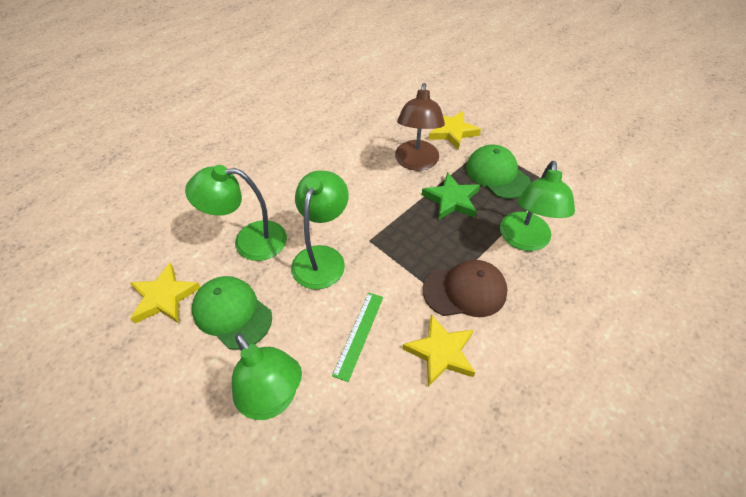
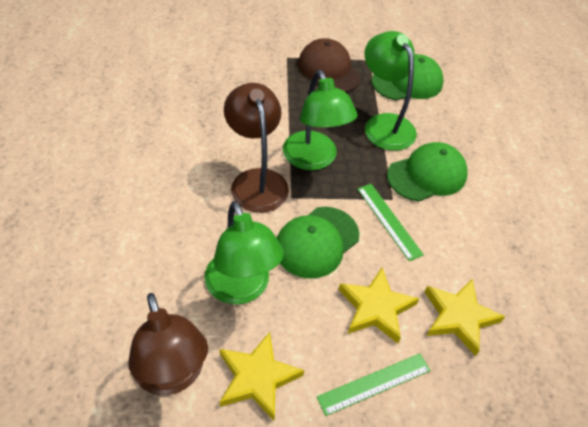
brown lamp: [395,83,445,171] = 1 -> [128,293,208,395] [224,83,289,213] = 2
green cap: [192,276,272,350] [466,144,531,199] = 2 -> [277,207,359,279] [372,54,444,100] [387,142,468,201] = 3
green lamp: [185,165,287,261] [232,333,302,420] [291,170,349,289] [500,161,575,251] = 4 -> [204,201,284,305] [283,70,358,170] [364,31,417,151] = 3
green ruler: [332,292,383,382] = 1 -> [317,354,431,416] [357,184,424,261] = 2
green star: [422,172,480,220] = 1 -> none = 0

